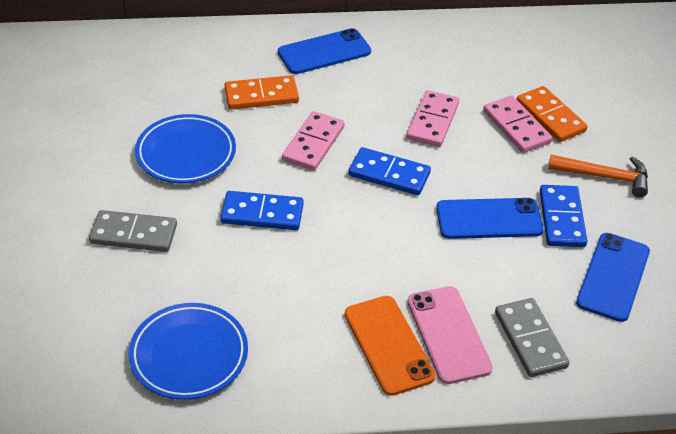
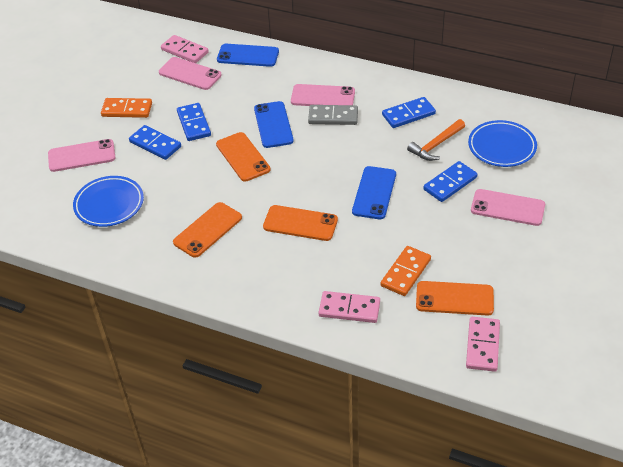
blue domino: [220,191,304,230] [348,147,431,195] [540,185,588,247] = 3 -> [129,125,181,160] [177,103,211,141] [382,97,436,128] [423,161,478,202] = 4
grey domino: [89,210,177,252] [495,298,569,377] = 2 -> [308,105,358,125] = 1
orange phone: [345,296,436,396] = 1 -> [173,202,242,258] [216,132,271,182] [263,205,338,241] [416,281,494,316] = 4
pink phone: [408,286,493,384] = 1 -> [48,139,116,172] [159,57,222,90] [291,84,355,106] [471,189,545,226] = 4

